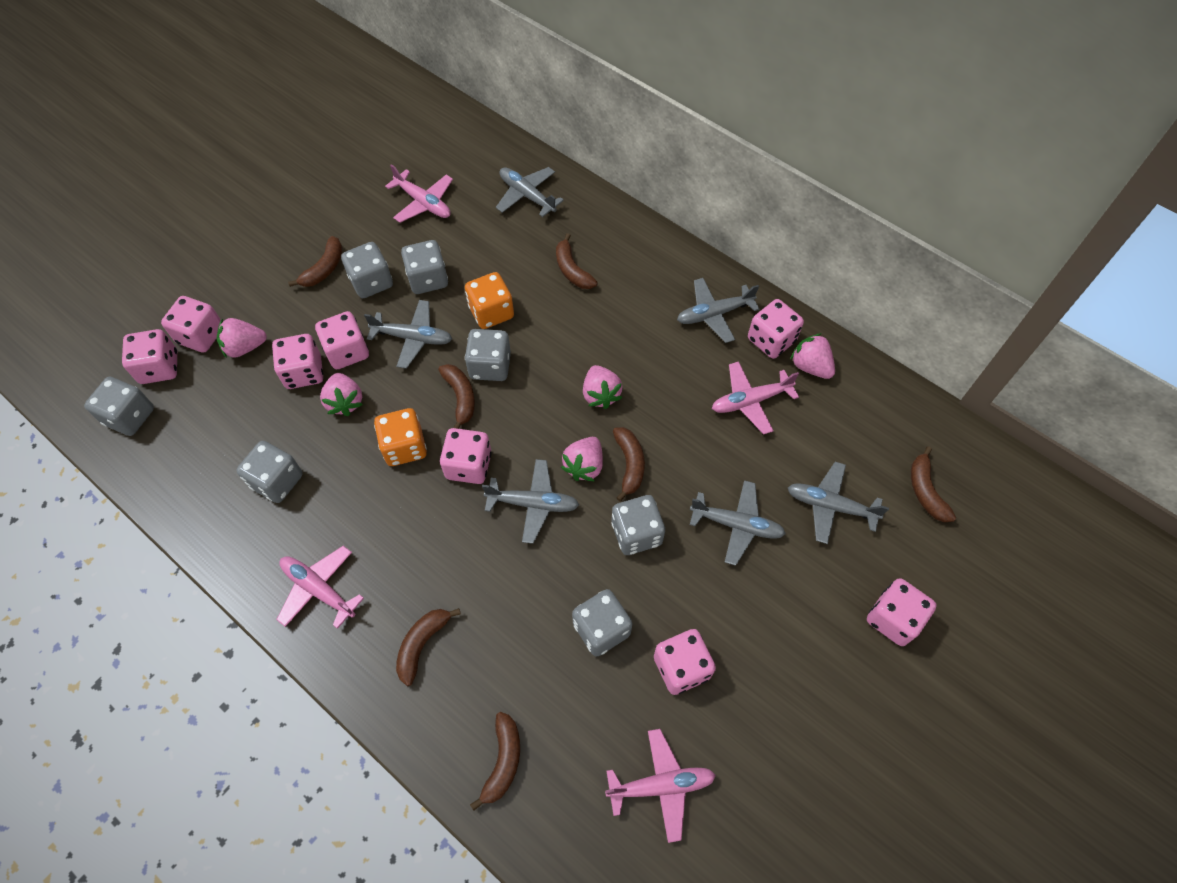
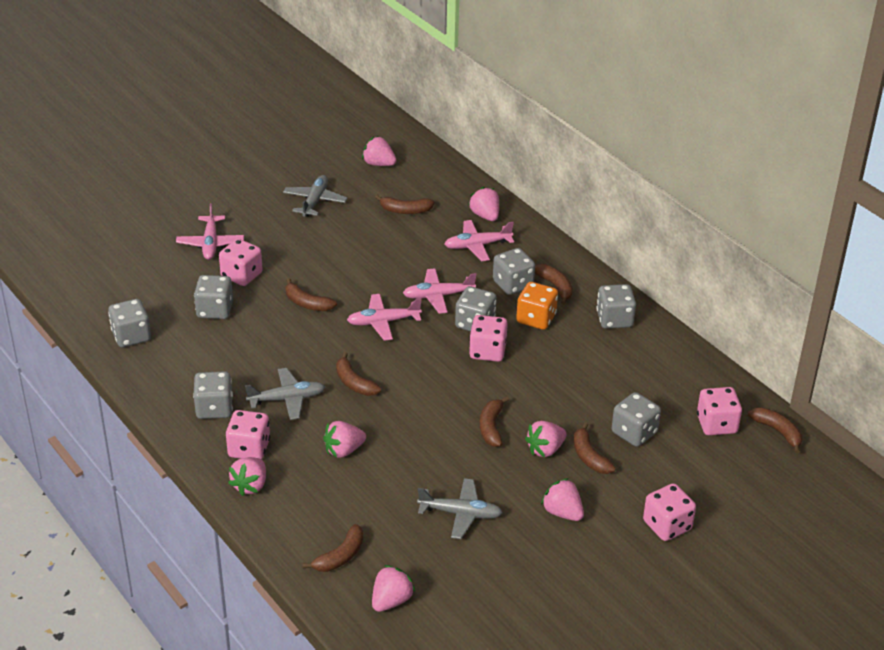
brown banana: [288,236,342,287] [396,608,461,686] [438,364,475,429] [470,712,520,811] [556,233,598,289] [613,427,645,502] [911,446,956,522] = 7 -> [285,278,337,311] [303,524,364,572] [336,352,381,396] [375,195,435,214] [480,396,509,447] [535,264,573,305] [574,422,616,474] [748,407,802,454] = 8
grey plane: [364,300,452,369] [482,459,579,544] [496,167,564,217] [677,278,760,343] [690,480,786,566] [788,462,889,544] = 6 -> [245,368,325,420] [283,175,348,217] [417,478,503,539] = 3
orange dice: [374,408,427,466] [465,272,514,329] = 2 -> [516,282,558,330] = 1
pink dice: [122,329,177,384] [161,296,221,353] [272,334,323,389] [315,311,369,369] [440,428,492,484] [654,629,716,695] [748,299,804,359] [867,578,937,646] = 8 -> [219,239,263,286] [226,410,270,459] [469,315,508,362] [643,483,696,541] [697,387,742,436] = 5
pink strawberry: [217,318,267,358] [320,373,363,416] [561,437,603,481] [583,365,623,409] [790,333,835,379] = 5 -> [228,457,266,496] [323,421,366,458] [362,136,396,166] [372,565,415,612] [468,187,499,221] [525,421,567,457] [541,478,584,521] = 7

